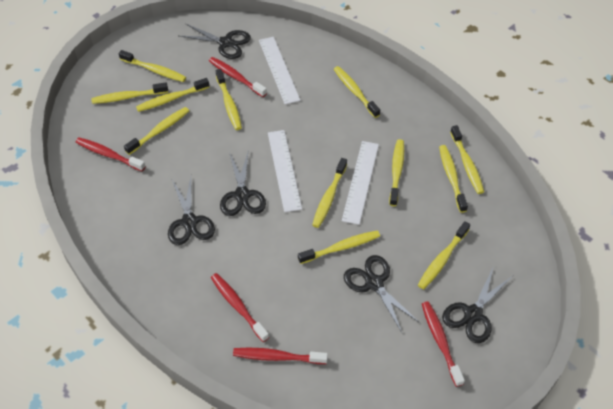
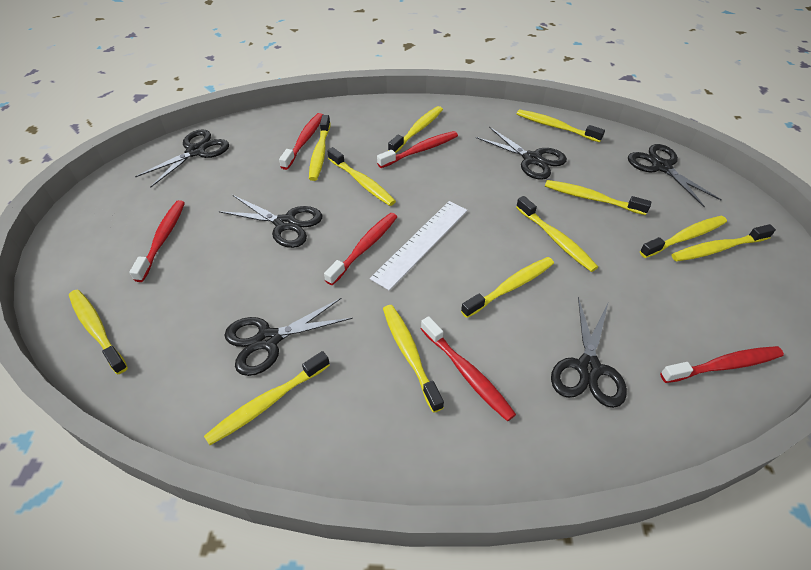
black scissors: [168,177,215,245] [179,24,251,59] [220,149,266,216] [344,255,420,333] [442,266,513,343] = 5 -> [135,129,229,188] [218,195,322,248] [224,298,353,376] [476,127,567,180] [551,297,627,408] [628,144,722,207] = 6
red toothbrush: [75,137,146,171] [209,57,267,97] [211,273,269,342] [233,348,328,364] [422,301,465,387] = 5 -> [129,200,185,282] [279,113,323,170] [324,213,397,285] [377,131,458,168] [421,316,516,421] [660,346,784,383] = 6
white ruler: [259,37,301,104] [268,130,302,212] [342,141,379,225] = 3 -> [370,201,468,291] = 1

